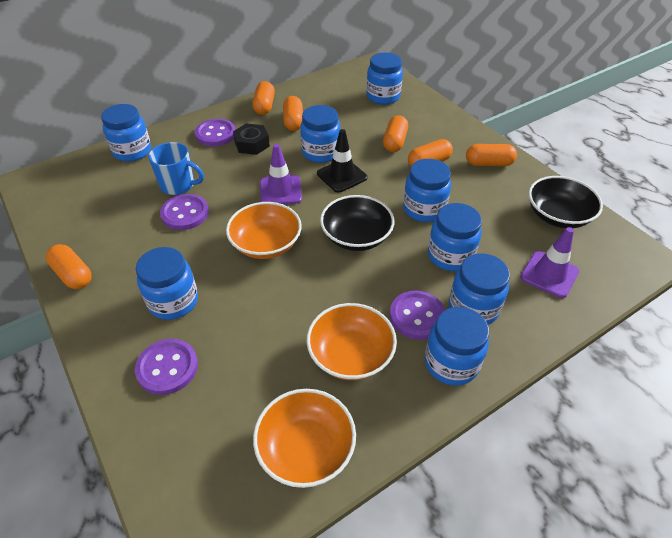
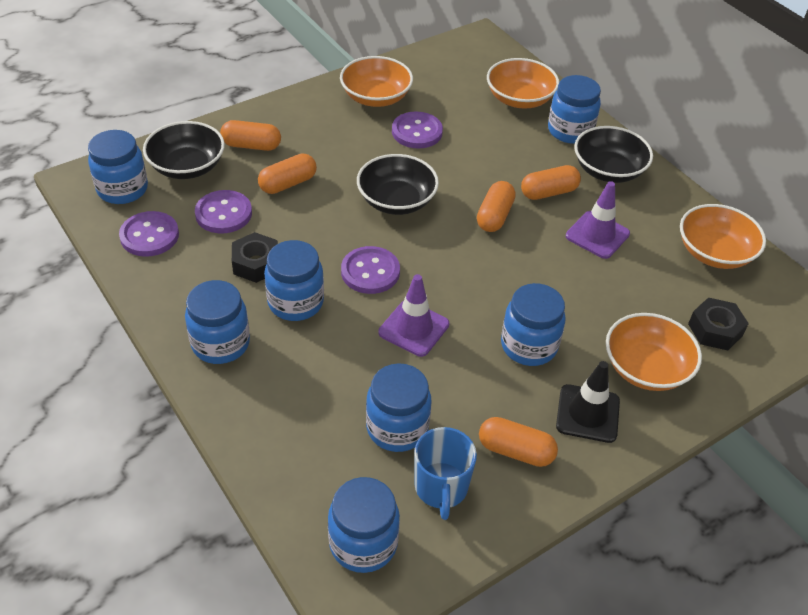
black bowl: [320,195,394,251] [529,176,603,228] = 2 -> [143,121,225,179] [357,154,439,215] [574,126,653,183] = 3
black nut: [233,124,270,155] = 1 -> [232,232,278,283] [688,297,749,351] = 2
blue jar: [101,104,151,162] [136,247,198,320] [300,105,341,163] [366,53,403,105] [403,159,451,222] [425,307,489,386] [428,203,482,271] [449,253,510,325] = 8 -> [88,130,148,204] [185,280,250,364] [264,240,324,321] [328,477,400,573] [366,363,432,452] [501,283,566,366] [548,75,601,144] = 7
orange bowl: [226,202,302,259] [253,389,356,488] [307,303,397,380] = 3 -> [340,56,413,107] [487,58,559,109] [606,313,702,391] [680,204,766,269] = 4
orange capsule: [46,244,92,289] [252,81,275,115] [283,96,303,131] [383,115,408,152] [408,139,453,166] [466,144,517,166] = 6 -> [220,120,281,151] [258,153,317,194] [477,181,516,232] [479,417,558,467] [521,165,581,200] = 5

